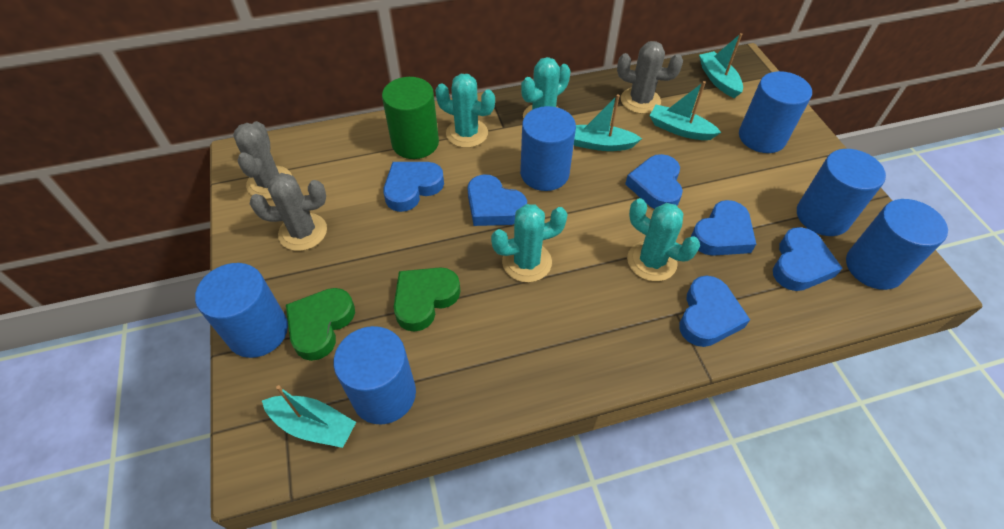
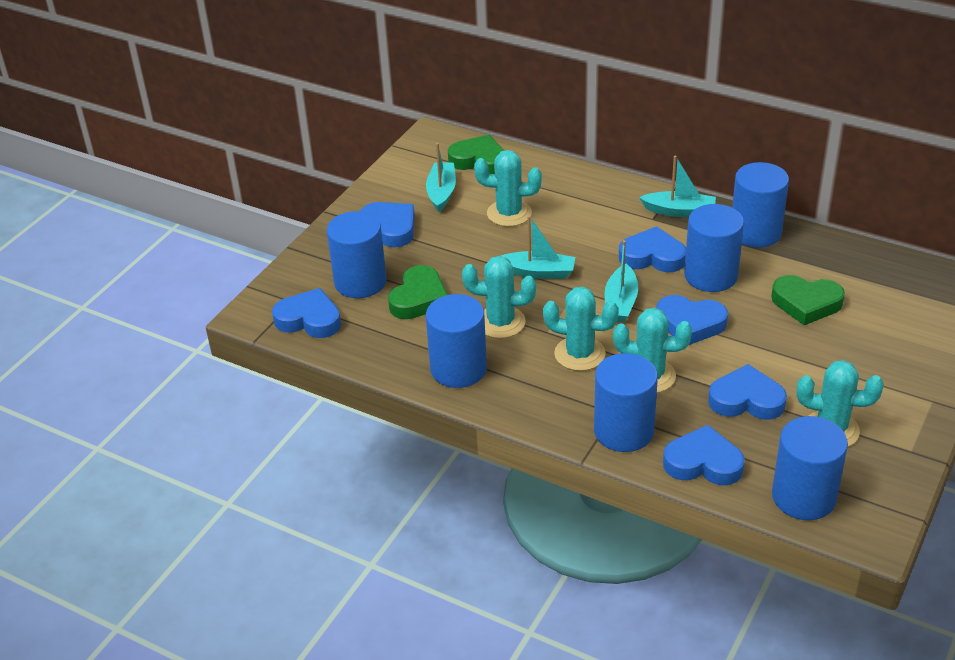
green cylinder: [382,77,439,159] = 1 -> none = 0
green heart: [286,288,355,361] [394,267,460,332] = 2 -> [388,265,448,319] [448,135,505,174] [771,275,845,325] = 3
grey cactus: [233,121,292,199] [250,173,327,251] [617,41,683,114] = 3 -> none = 0
turquoise cactus: [435,74,495,148] [491,204,568,282] [521,57,571,119] [627,198,700,281] = 4 -> [462,256,536,338] [474,150,542,227] [543,287,619,371] [613,308,692,393] [797,360,883,447] = 5

